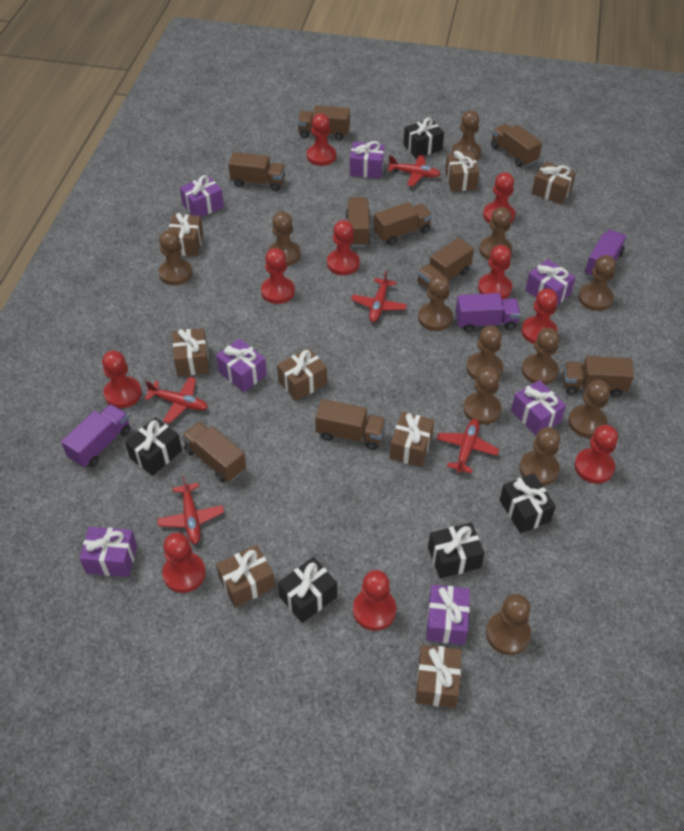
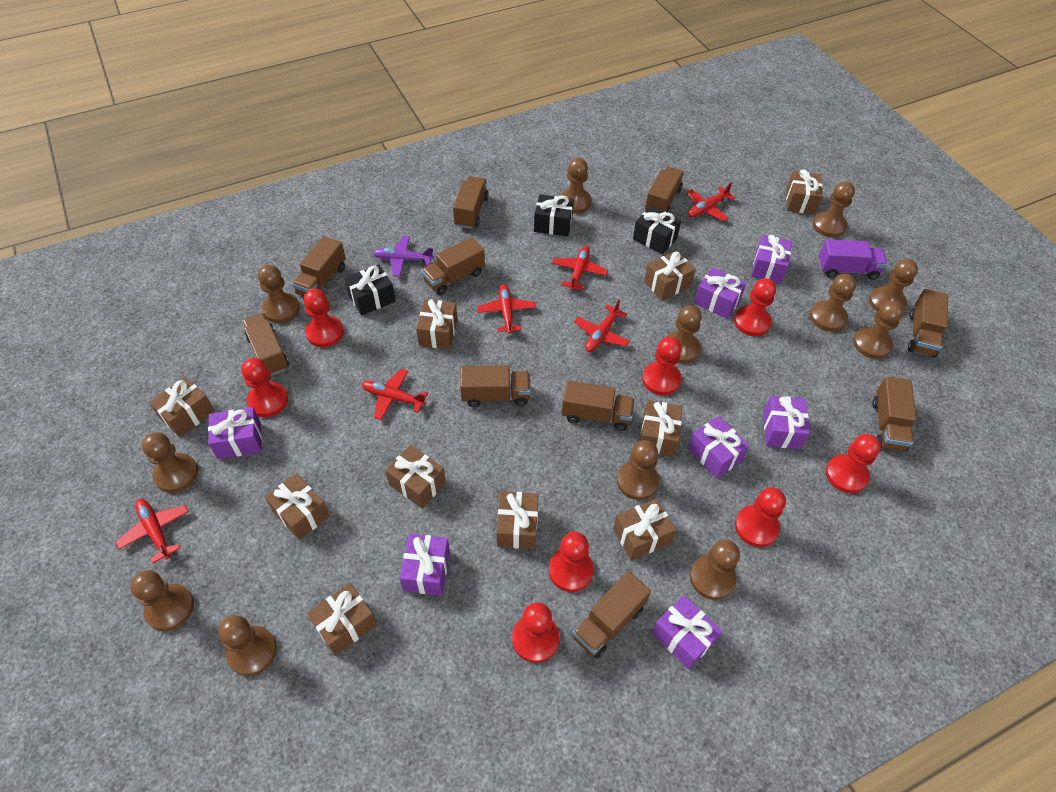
black gift: [125,417,182,476] [278,557,337,623] [404,117,444,158] [428,522,485,578] [500,473,556,534] = 5 -> [345,264,396,316] [534,194,574,236] [633,206,681,254] = 3
brown gift: [169,213,203,256] [173,328,209,376] [216,545,275,608] [277,348,327,401] [390,412,434,467] [416,645,462,708] [445,151,479,192] [532,162,576,204] = 8 -> [149,377,215,437] [265,474,330,540] [307,583,377,656] [385,445,446,509] [416,299,458,349] [497,491,539,549] [613,498,676,561] [640,400,682,457] [644,251,696,301] [786,170,823,214] = 10
brown truck: [182,422,246,483] [228,152,286,191] [297,106,350,141] [315,399,386,450] [346,197,371,247] [374,202,432,245] [417,238,474,289] [491,124,542,167] [563,356,634,397] = 9 -> [242,313,289,376] [292,236,346,296] [421,237,485,295] [453,176,489,229] [460,365,531,407] [562,381,635,431] [572,571,651,659] [645,166,684,213] [872,377,916,452] [908,289,948,358] = 10
purple plane: none = 0 -> [373,236,434,277] = 1
purple truck: [61,404,131,468] [456,293,521,332] [585,229,627,279] = 3 -> [819,239,887,280] = 1
red pawn: [102,351,142,408] [162,533,206,593] [261,248,295,304] [307,114,336,166] [327,220,360,275] [353,570,396,631] [478,245,512,299] [483,172,515,224] [521,289,558,344] [574,425,618,484] = 10 -> [242,358,288,417] [303,289,344,347] [512,602,559,663] [549,532,594,592] [642,337,682,395] [734,278,776,336] [735,487,786,547] [826,434,881,493] = 8
red plane: [144,377,208,424] [157,476,224,544] [351,270,407,322] [388,155,441,186] [437,419,499,474] = 5 -> [116,499,189,564] [362,369,428,420] [477,284,536,334] [552,246,608,290] [574,299,630,352] [687,182,735,221] = 6

